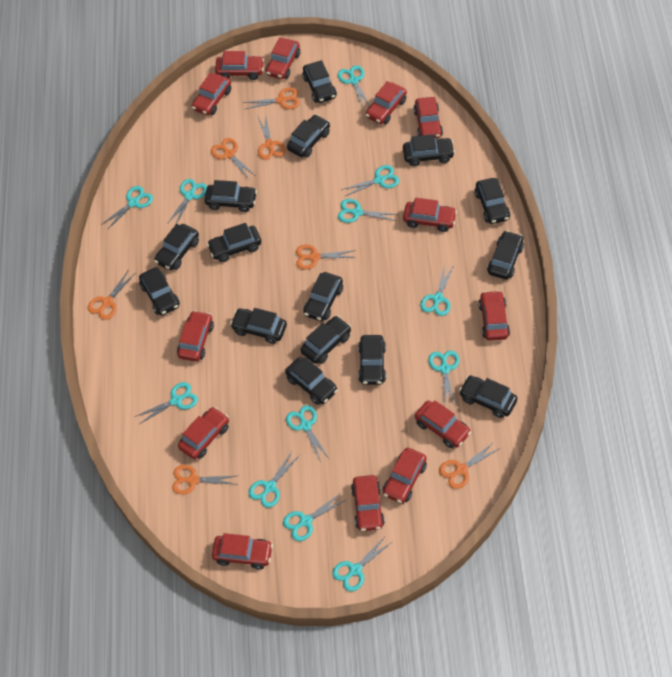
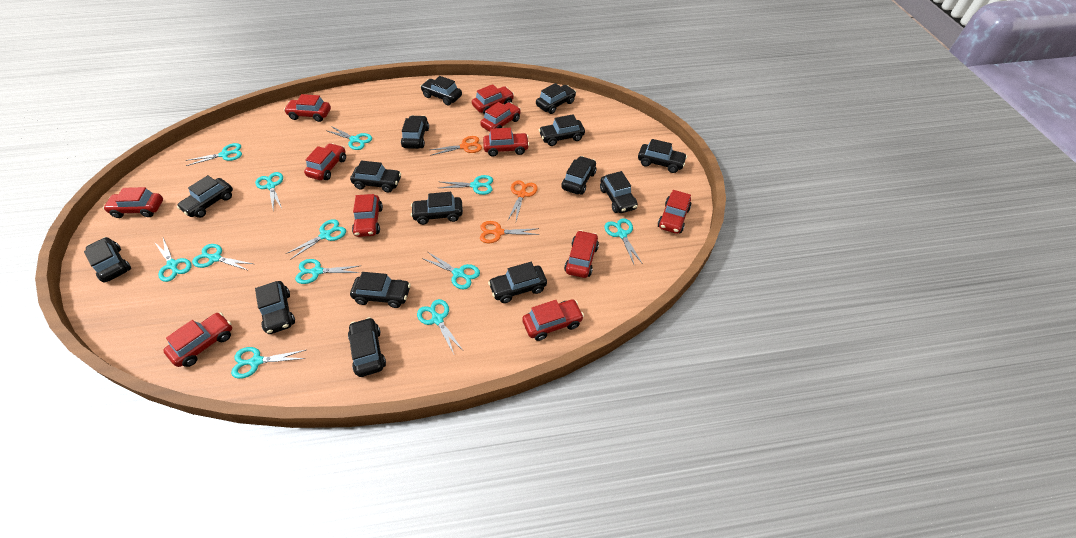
orange scissors: [88,269,134,320] [172,465,236,495] [211,138,256,180] [243,87,300,109] [258,117,286,160] [296,245,356,270] [439,442,500,489] = 7 -> [430,136,482,156] [480,221,539,243] [508,180,538,221] = 3
red car: [177,310,214,362] [178,407,229,459] [192,73,231,115] [212,533,273,569] [215,51,264,80] [266,37,300,79] [351,475,385,531] [365,81,407,124] [383,448,427,503] [403,198,457,232] [413,97,443,139] [415,400,471,448] [478,290,510,341] = 13 -> [103,187,163,218] [163,312,232,367] [284,94,331,122] [304,143,346,180] [352,194,383,237] [472,84,514,115] [480,102,521,132] [483,128,529,157] [522,300,584,341] [564,230,599,278] [657,190,691,234] = 11

